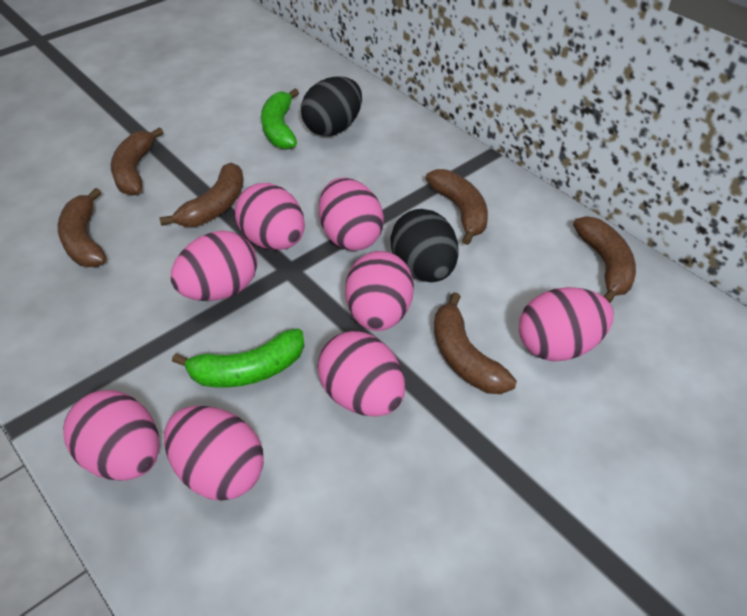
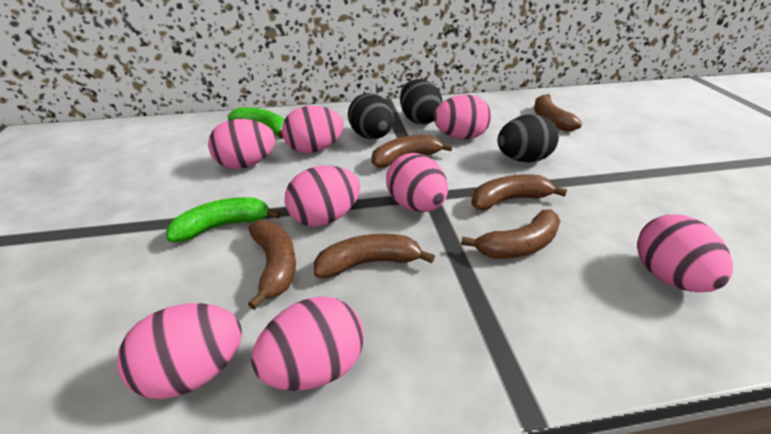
black egg: [301,76,362,136] [391,209,459,282] = 2 -> [348,93,394,139] [400,79,443,124] [497,114,559,163] = 3

